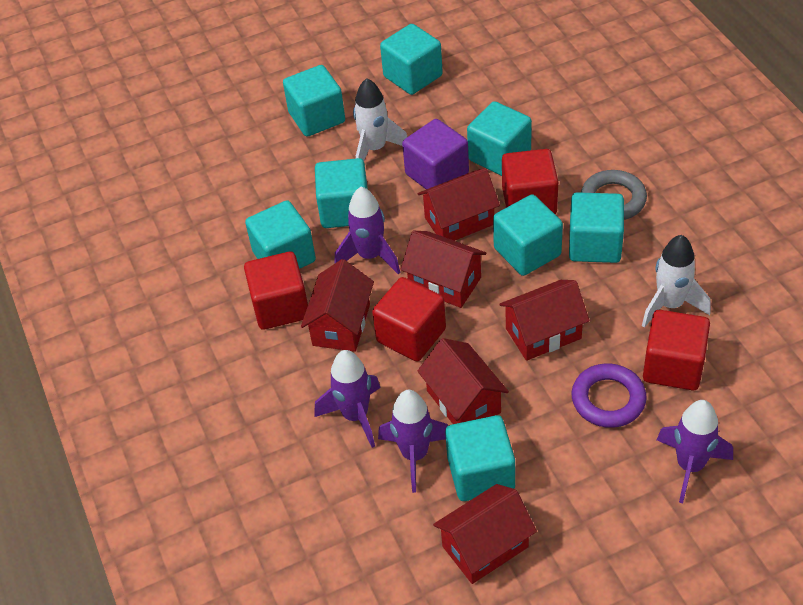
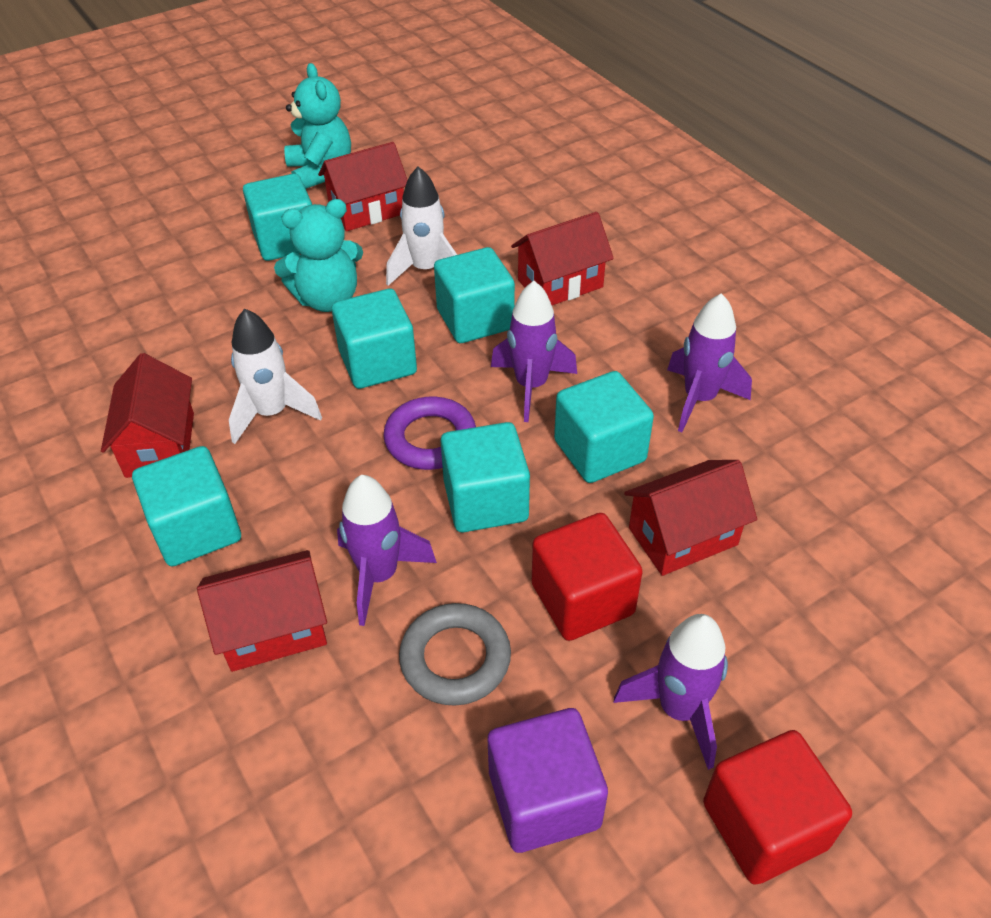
red cube: [244,251,308,330] [372,277,446,361] [502,149,558,214] [643,310,710,390] = 4 -> [532,513,643,641] [703,730,852,885] = 2
red house: [301,259,374,352] [400,231,486,308] [417,338,509,424] [418,168,500,241] [433,484,537,584] [500,280,590,361] = 6 -> [101,353,194,478] [197,550,327,672] [318,142,408,231] [511,212,614,305] [624,460,757,576] = 5
turquoise cube: [245,200,316,269] [283,65,345,137] [315,158,368,228] [380,24,443,95] [445,415,515,501] [467,101,532,176] [493,194,563,276] [569,192,624,263] = 8 -> [132,446,241,566] [243,173,312,261] [332,289,417,389] [434,247,515,343] [441,422,530,532] [554,371,654,483] = 6
turquoise teddy bear: none = 0 -> [274,199,363,312] [284,63,351,189] = 2

